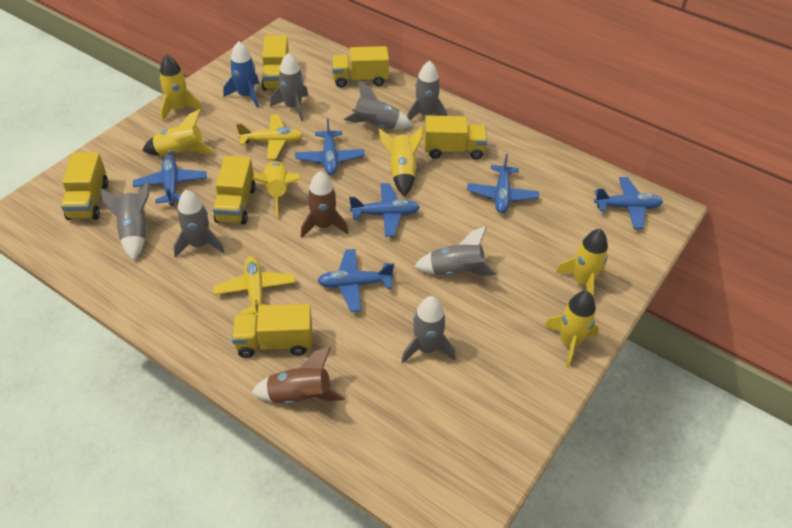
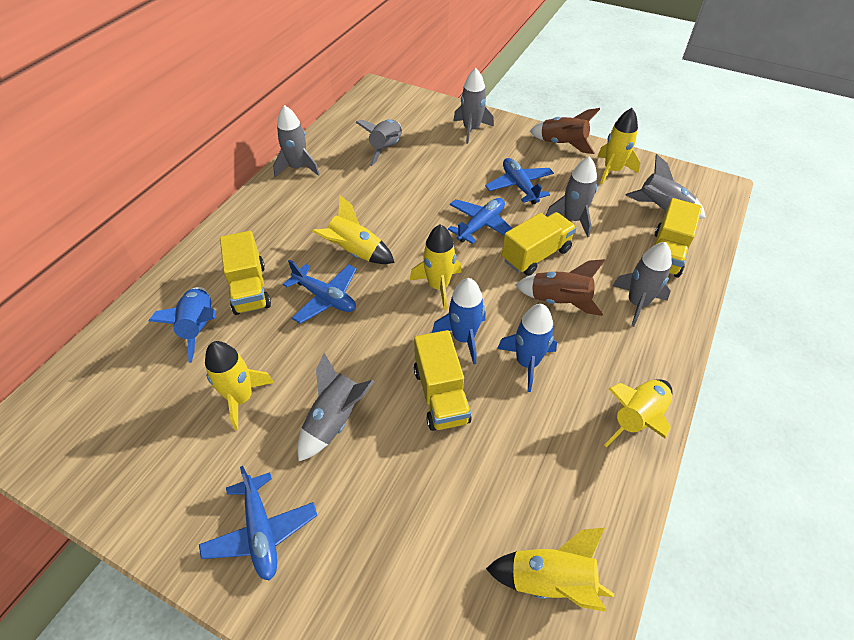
blue plane: [133,156,207,206] [295,118,365,175] [317,249,394,312] [349,183,420,237] [467,154,539,213] [594,177,663,229] = 6 -> [199,466,317,581] [283,259,357,324] [448,198,513,244] [485,158,554,204] = 4
blue rocket: [223,41,259,108] = 1 -> [149,287,216,363] [432,278,486,364] [497,304,557,392] = 3
yellow plane: [213,256,295,316] [236,115,303,160] = 2 -> none = 0
yellow truck: [61,152,108,220] [213,156,256,225] [232,304,312,358] [261,35,289,91] [332,46,389,88] [424,115,487,160] = 6 -> [220,231,271,315] [414,330,472,431] [502,212,577,276] [654,198,702,278] = 4

